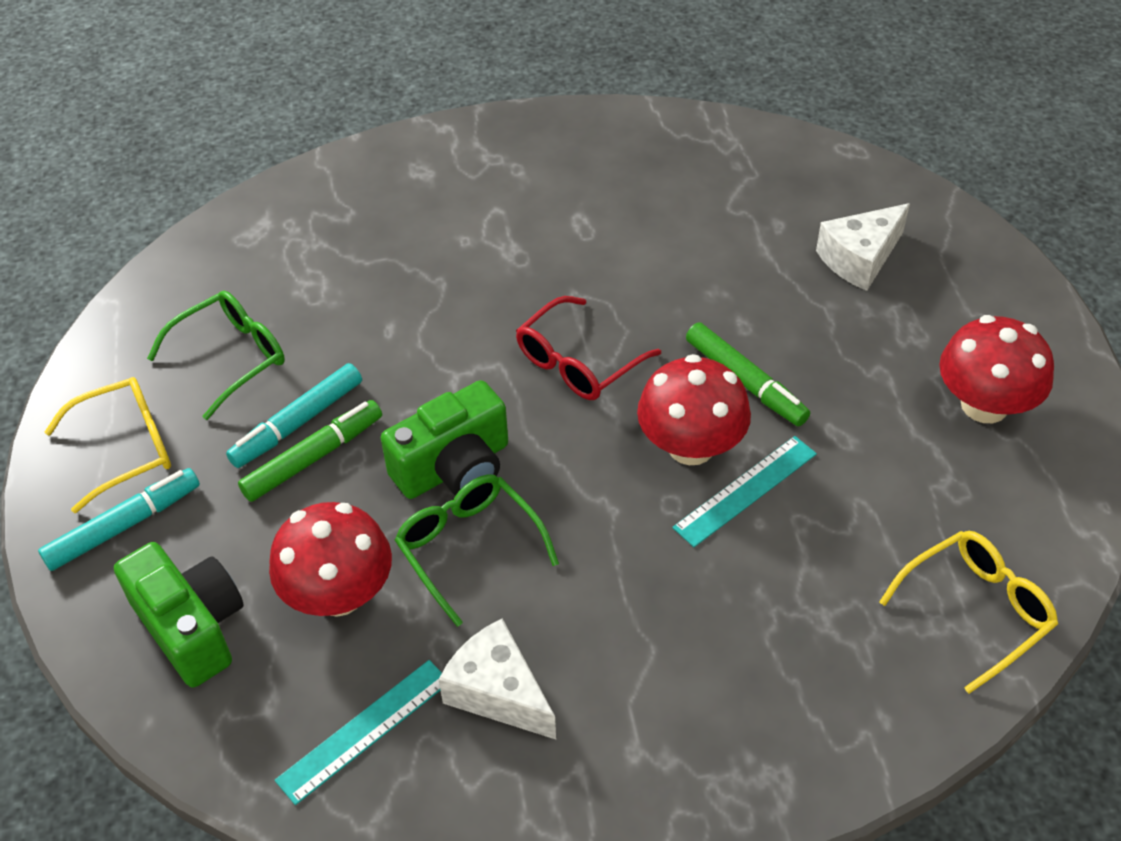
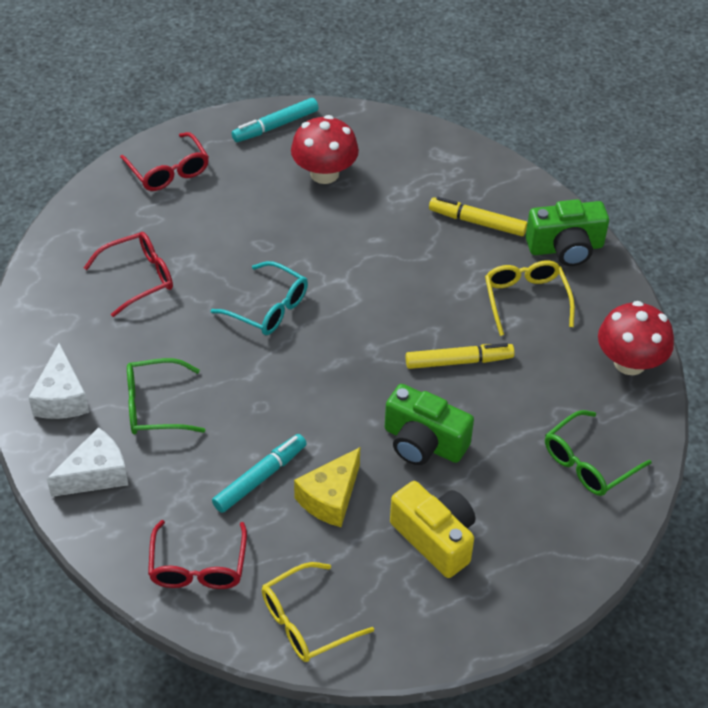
green marker: [238,400,382,502] [686,322,810,426] = 2 -> none = 0
red glasses: [516,296,661,400] = 1 -> [84,232,173,317] [120,132,209,191] [148,520,247,589] = 3
red mushroom: [269,502,392,617] [637,354,751,465] [939,315,1054,423] = 3 -> [291,115,359,184] [598,301,674,375] = 2
turquoise glasses: none = 0 -> [210,261,308,335] = 1
turquoise ruler: [275,660,442,805] [672,436,817,547] = 2 -> none = 0
yellow camera: none = 0 -> [390,481,475,578] = 1
yellow cheese: none = 0 -> [294,447,360,527] = 1
yellow marker: none = 0 -> [406,343,515,369] [429,197,527,236] = 2

